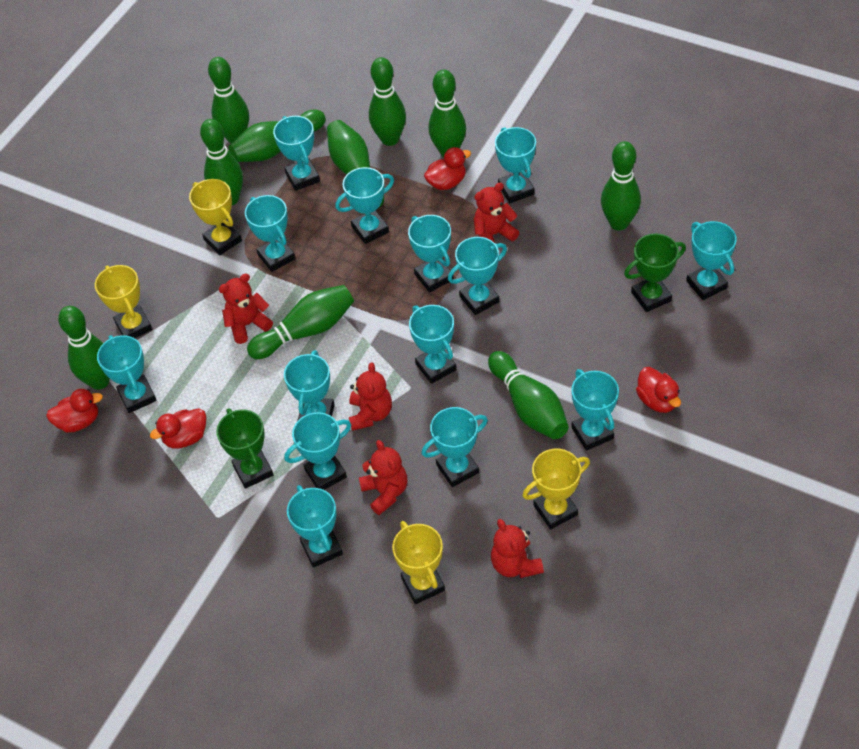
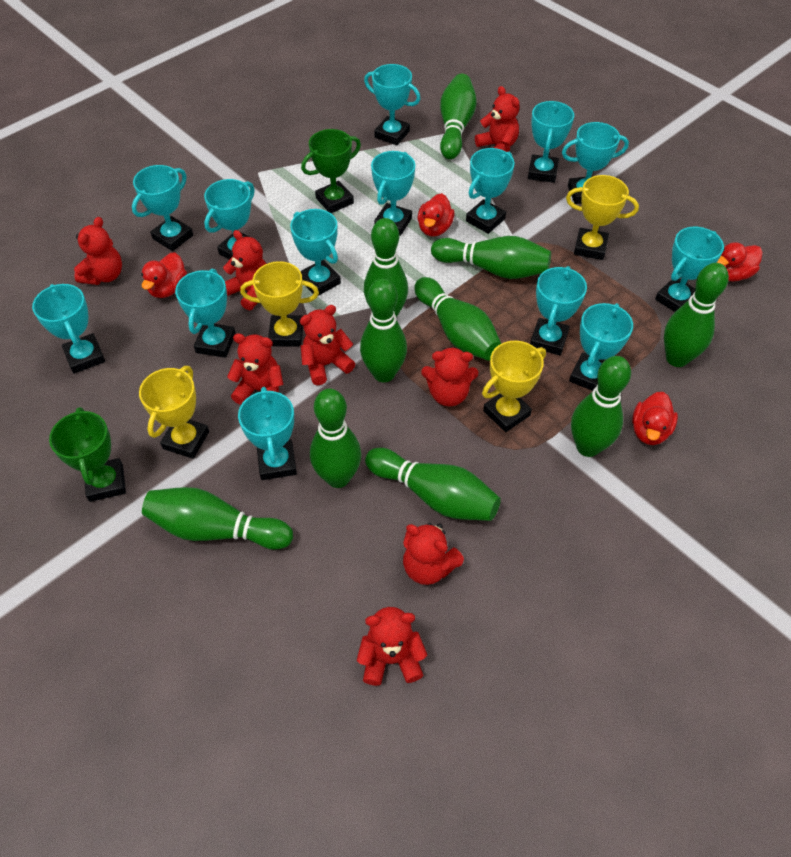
red teddy bear: [219,274,273,344] [349,362,392,431] [359,440,407,515] [474,183,520,243] [491,519,544,578] = 5 -> [74,217,122,285] [223,230,267,310] [227,333,284,405] [300,305,356,385] [357,607,427,686] [403,523,464,585] [421,347,478,406] [475,86,519,152] = 8

